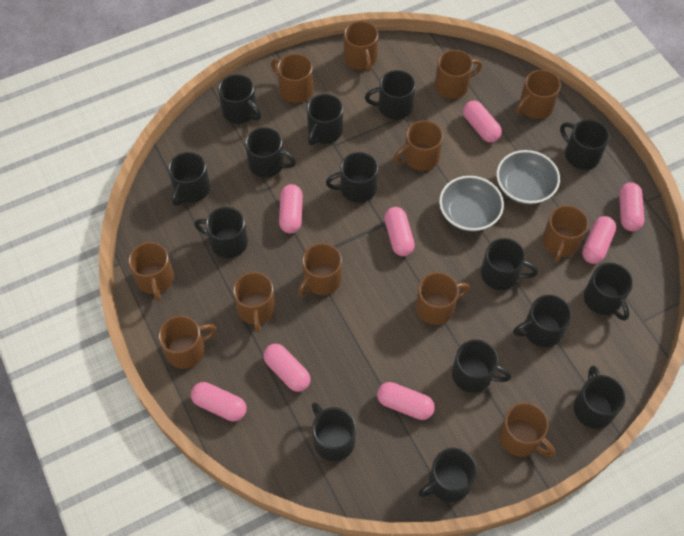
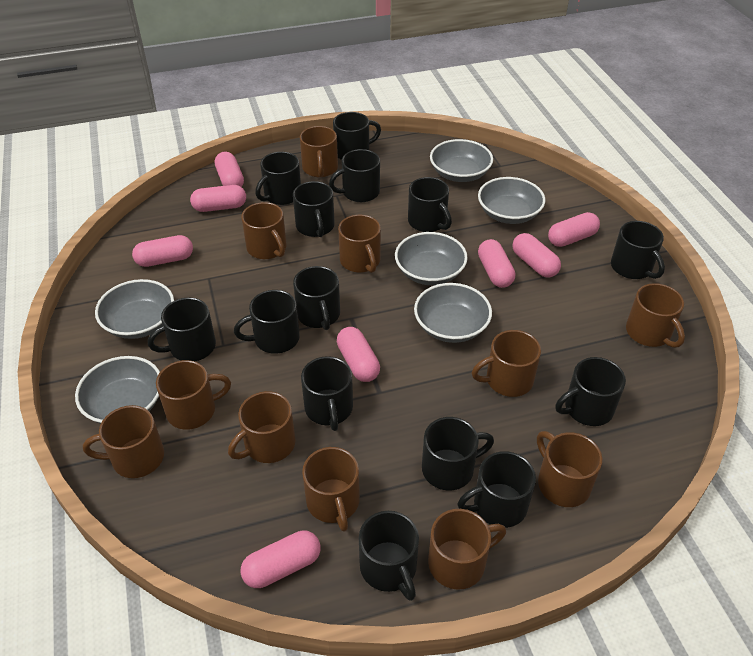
black mug: [168,152,210,206] [194,207,248,258] [218,74,261,124] [245,127,296,178] [307,94,343,145] [312,403,356,461] [326,152,378,203] [365,70,415,120] [418,448,477,502] [452,340,511,393] [481,238,538,290] [513,295,572,347] [560,119,610,170] [574,366,626,429] [584,263,633,321] = 15 -> [148,298,216,361] [234,290,300,354] [255,152,301,205] [293,181,335,237] [293,266,340,330] [301,356,353,431] [329,149,380,202] [333,112,381,160] [359,511,419,601] [408,177,452,232] [422,417,494,490] [457,451,536,528] [555,357,626,426] [611,221,665,279] = 14
brown mug: [128,242,174,301] [158,316,217,369] [233,272,276,333] [271,54,313,103] [298,243,342,296] [344,21,378,72] [394,120,443,171] [416,272,470,325] [435,50,482,99] [499,403,555,457] [516,70,561,119] [542,205,588,262] = 12 -> [83,405,164,478] [156,360,231,430] [228,391,296,463] [241,202,287,259] [300,126,338,177] [302,447,360,532] [338,215,381,273] [428,509,506,590] [472,330,541,397] [537,431,602,507] [626,283,685,348] = 11
grey bowl: [439,176,504,231] [497,150,560,204] = 2 -> [75,356,160,424] [95,279,174,339] [395,232,468,285] [414,283,492,343] [430,139,493,182] [478,177,545,224] = 6

